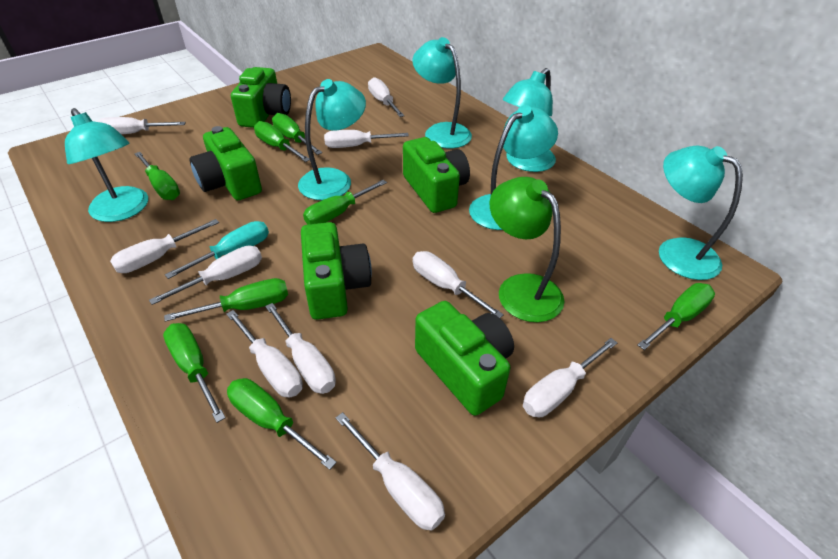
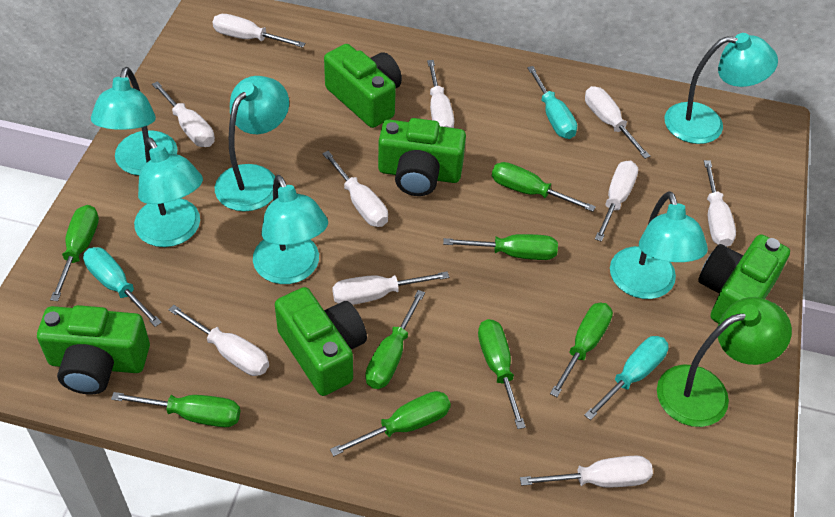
turquoise screwdriver: [165,221,269,279] = 1 -> [83,247,162,327] [527,66,577,139] [584,336,669,420] = 3

